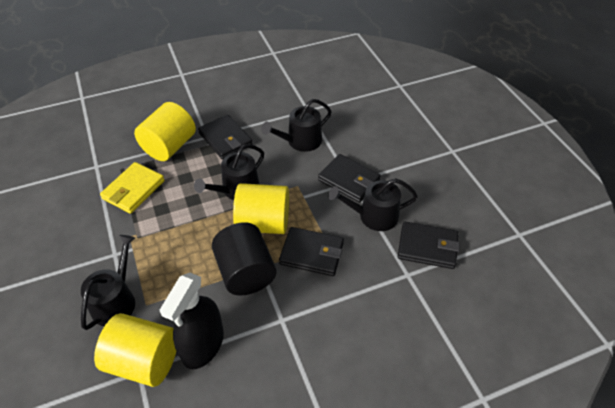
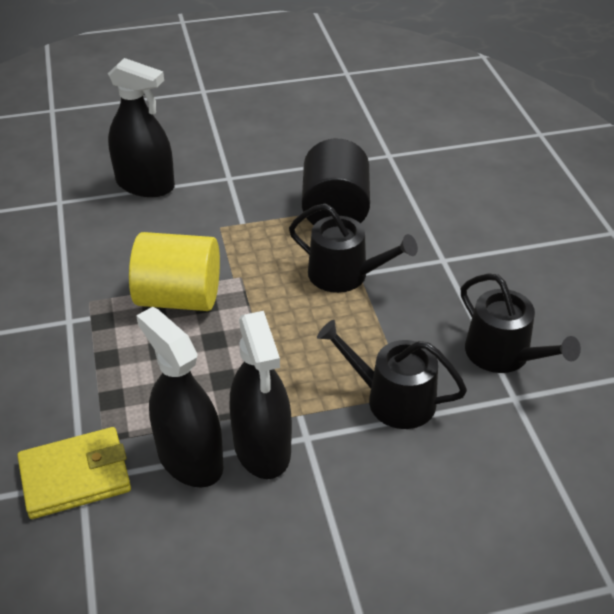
black spray bottle: [160,273,224,369] = 1 -> [108,58,175,197] [136,307,224,488] [230,311,292,479] = 3
black wallet: [198,115,253,160] [279,227,344,276] [318,154,381,203] [398,222,460,269] = 4 -> none = 0
black watering can: [81,235,135,330] [194,144,264,200] [261,99,332,152] [328,178,418,231] = 4 -> [289,204,418,293] [317,320,467,429] [461,273,581,373] = 3
yellow cylinder: [94,313,176,387] [134,102,196,161] [233,183,289,234] = 3 -> [129,232,220,311] = 1

